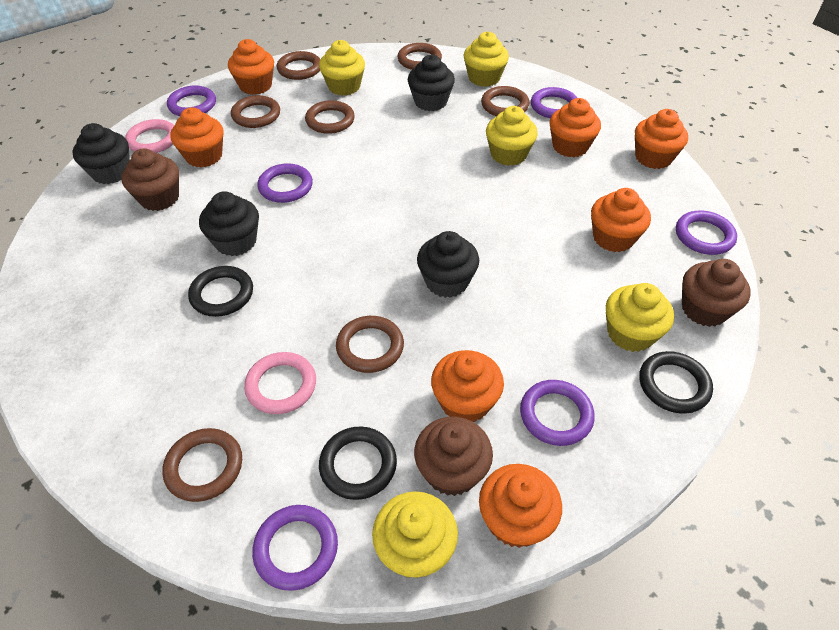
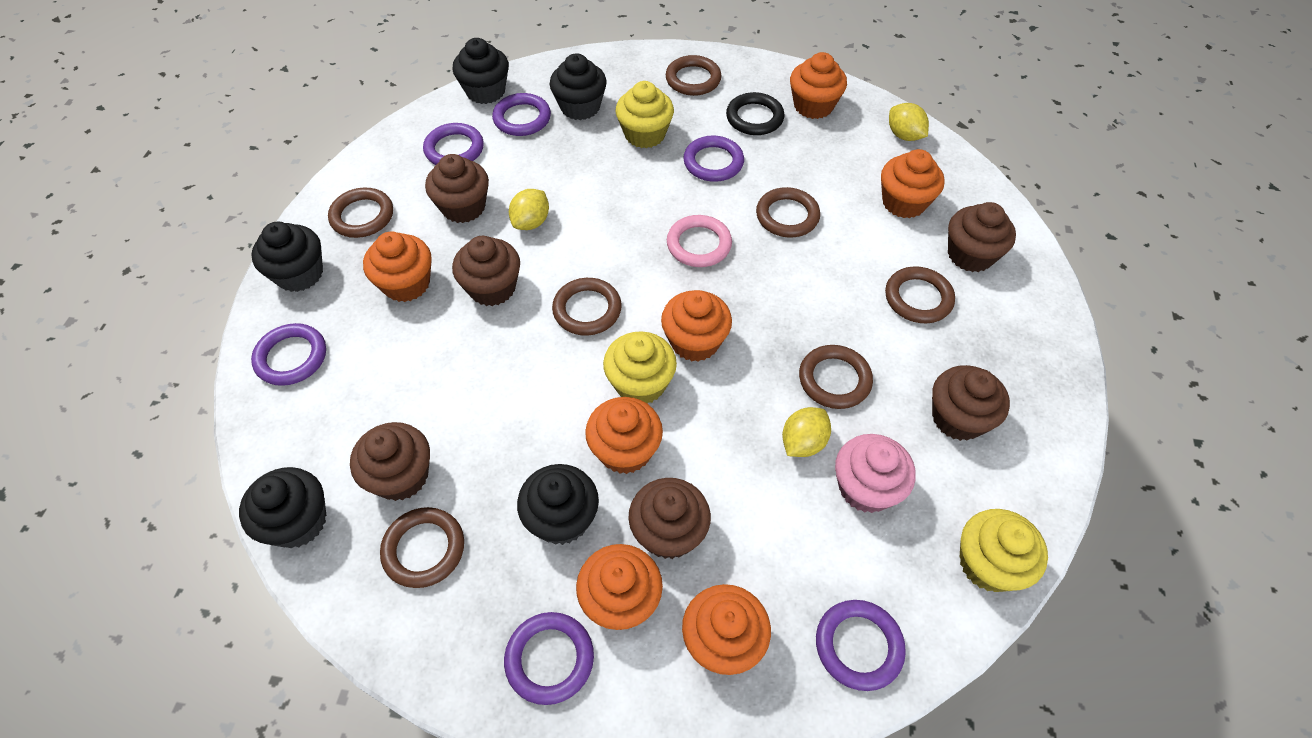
black cupcake: [72,123,130,184] [199,191,259,256] [408,55,455,111] [417,231,479,298] = 4 -> [239,467,326,548] [251,222,323,292] [452,38,509,104] [517,464,599,545] [550,53,607,120] = 5
black ring: [188,266,253,317] [319,426,397,500] [639,351,713,414] = 3 -> [726,92,785,135] = 1
brown cupcake: [121,148,179,211] [414,417,493,496] [682,259,751,327] = 3 -> [350,422,430,501] [425,154,489,223] [452,236,520,306] [628,478,711,559] [932,365,1010,441] [948,202,1016,272] = 6
pink cupcake: none = 0 -> [835,434,916,513] = 1
pink ring: [125,119,175,153] [244,352,316,414] = 2 -> [667,215,732,267] = 1
yellow cupcake: [319,40,365,96] [372,491,458,578] [464,32,509,87] [486,106,538,166] [606,283,674,352] = 5 -> [603,331,677,403] [616,81,674,148] [960,509,1048,592] = 3
yellow lemon: none = 0 -> [509,189,549,230] [782,407,831,457] [889,103,929,141] = 3

